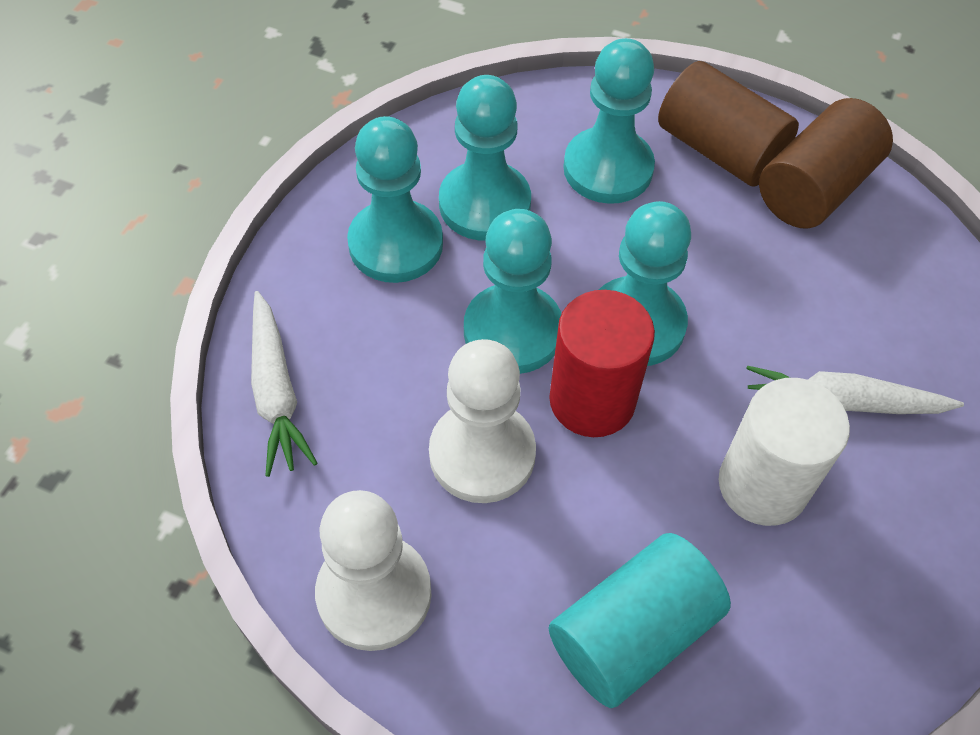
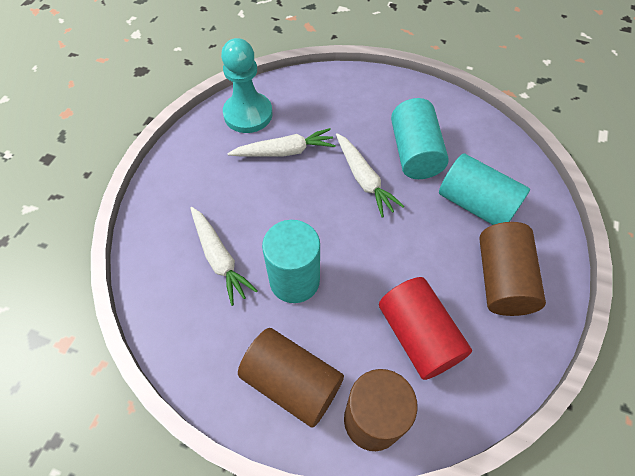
brown cylinder: [658,61,799,187] [759,98,893,229] = 2 -> [238,328,344,428] [344,369,418,451] [479,222,546,316] = 3
turquoise cylinder: [549,533,731,708] = 1 -> [262,220,320,303] [391,98,449,179] [439,153,530,225] = 3
turquoise pawn: [347,116,443,283] [439,75,531,241] [464,209,561,374] [563,38,655,204] [599,201,691,366] = 5 -> [221,38,272,133] = 1
white carrot: [251,291,318,477] [746,366,964,414] = 2 -> [190,207,258,306] [227,128,336,157] [336,133,404,217] = 3
white cylinder: [719,378,850,526] = 1 -> none = 0
white pawn: [315,490,431,651] [429,339,536,503] = 2 -> none = 0

